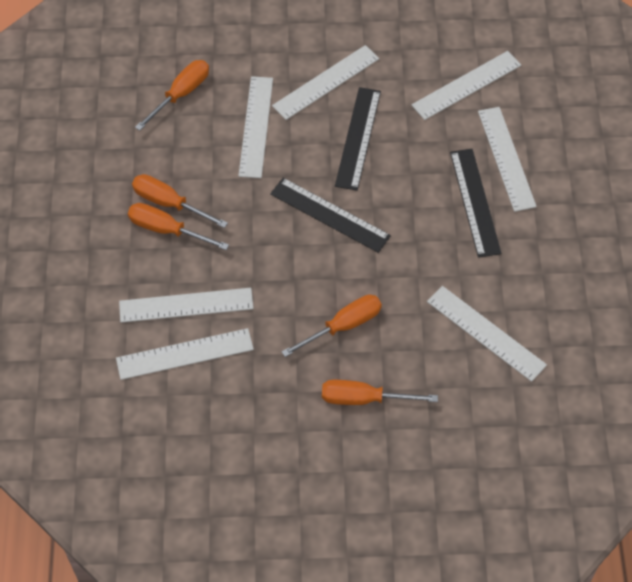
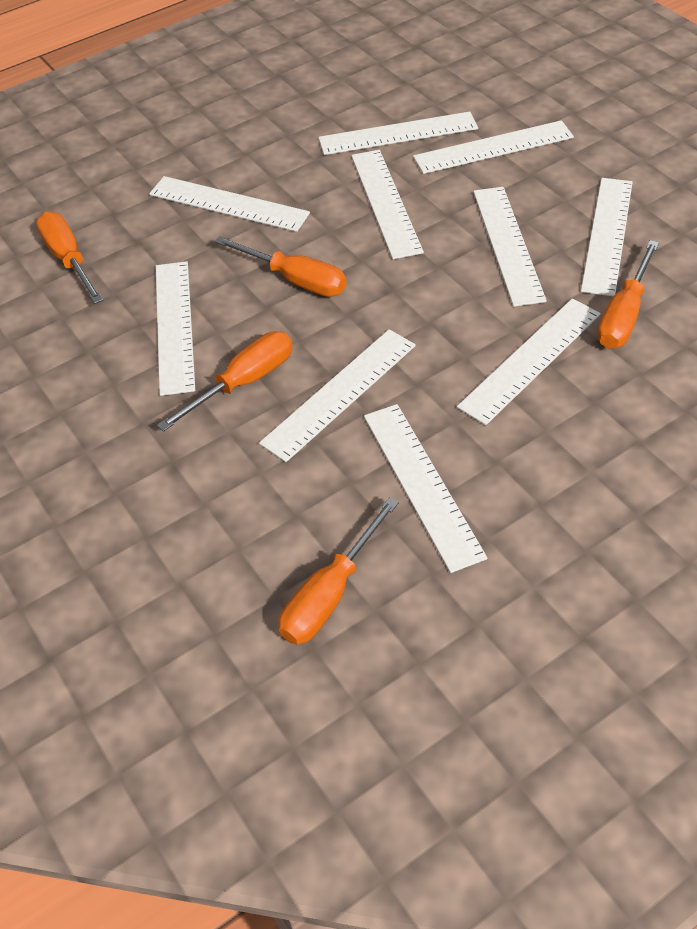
black ruler: [270,178,391,253] [335,87,381,191] [450,149,501,258] = 3 -> none = 0
white ruler: [116,328,254,380] [119,288,254,322] [238,76,273,178] [272,45,379,120] [411,51,521,120] [427,286,547,382] [478,107,537,212] = 7 -> [149,176,310,232] [156,261,195,396] [259,329,416,462] [318,112,478,155] [351,150,424,259] [364,404,488,573] [413,120,574,174] [457,298,601,425] [473,187,547,307] [581,178,633,296] = 10

